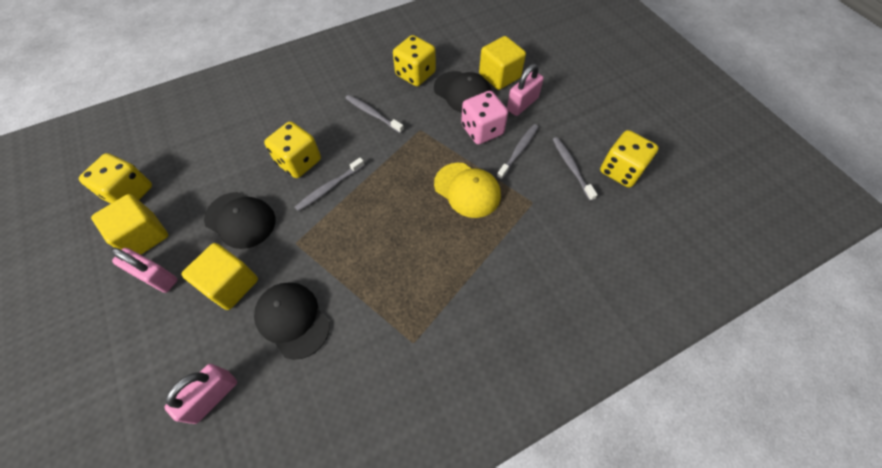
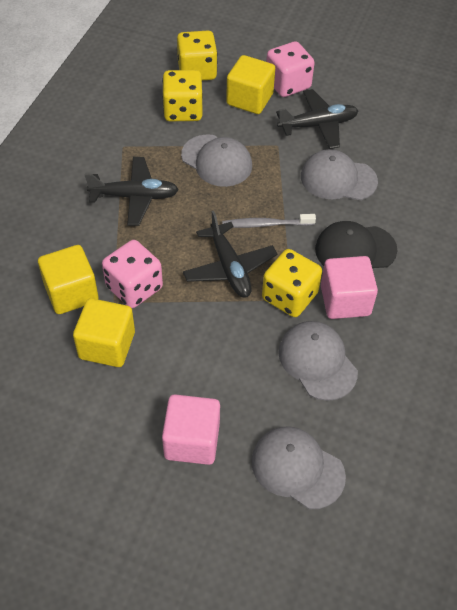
black cap: [204,192,276,249] [254,282,330,360] [434,71,492,113] = 3 -> [315,221,397,268] = 1
black plane: none = 0 -> [85,157,179,226] [183,211,277,298] [276,89,358,149] = 3
grey cap: none = 0 -> [181,134,252,187] [251,426,346,509] [278,321,358,401] [301,149,378,200] = 4
grey toothbrush: [295,158,365,211] [345,95,404,133] [497,124,539,180] [553,137,598,201] = 4 -> [222,214,316,228] = 1
pink cube: none = 0 -> [162,394,220,465] [321,256,378,319] = 2
pink dice: [461,91,508,145] = 1 -> [102,240,163,308] [266,41,314,97] = 2
pink padlock: [110,248,178,293] [164,364,237,424] [507,64,544,116] = 3 -> none = 0
yellow cap: [434,163,501,218] = 1 -> none = 0
yellow dice: [79,153,152,204] [264,121,321,178] [393,35,436,86] [600,130,659,188] = 4 -> [162,70,203,121] [177,30,218,81] [262,249,322,317] = 3

